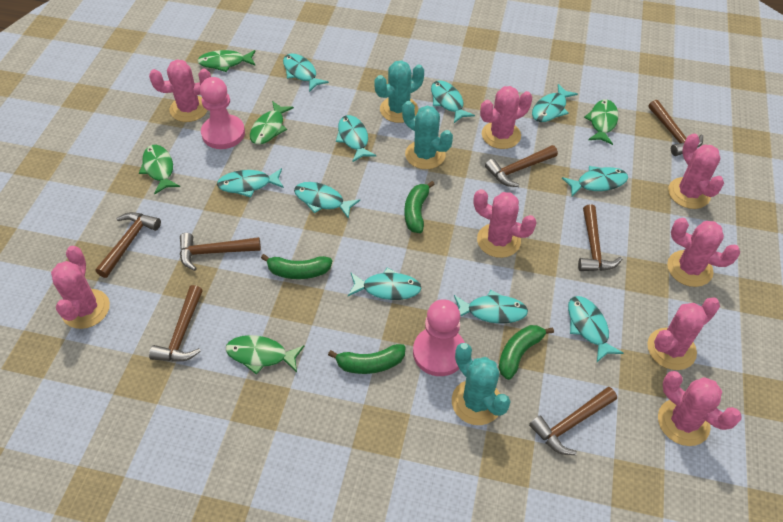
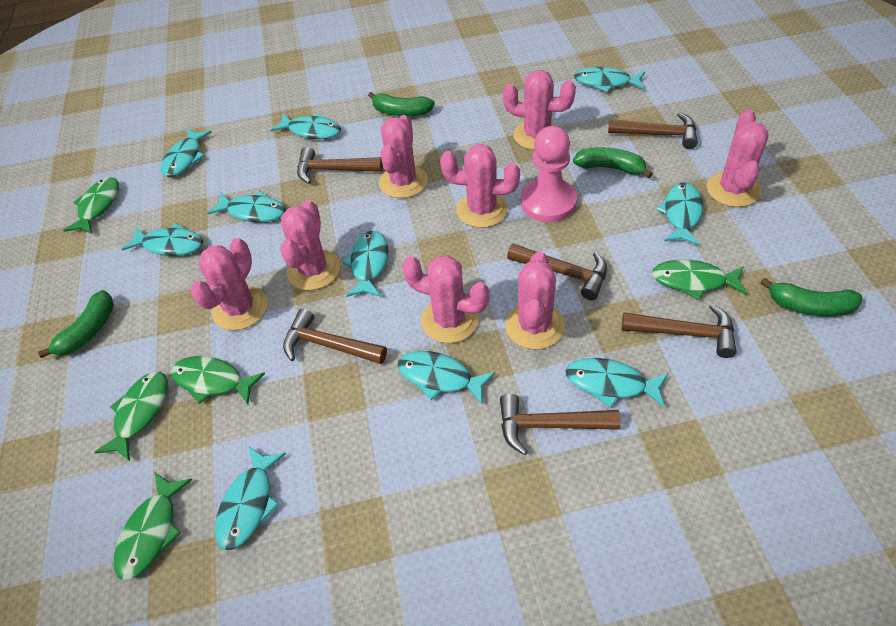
brown hammer: [95,212,161,278] [149,285,203,361] [180,233,261,271] [485,145,558,187] [529,387,617,455] [578,204,622,271] [649,100,703,156] = 7 -> [283,308,387,364] [297,147,383,184] [500,393,621,455] [507,244,607,300] [608,113,698,149] [622,304,737,358] = 6
pink pawn: [200,77,245,149] [413,299,465,376] = 2 -> [521,126,577,222] = 1
turquoise cactus: [374,60,424,123] [402,101,453,169] [452,343,511,425] = 3 -> none = 0

